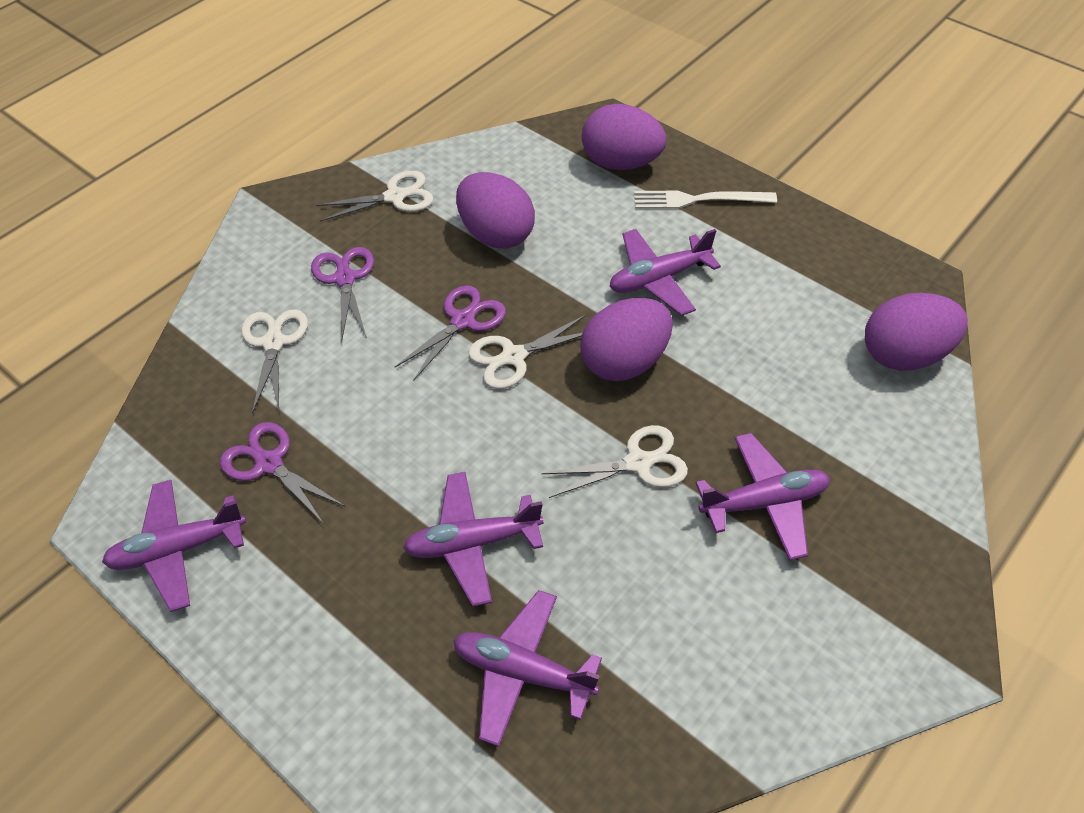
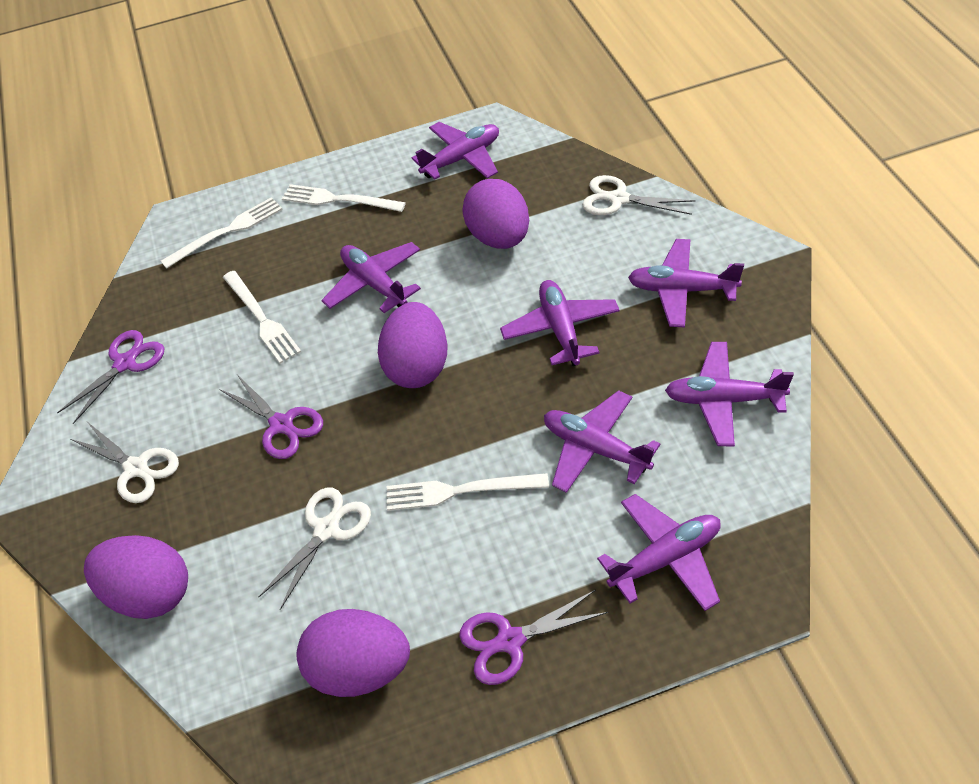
purple plane: [102,480,246,612] [403,472,544,607] [453,590,602,747] [609,229,721,316] [696,433,830,560] = 5 -> [321,242,421,313] [412,122,499,180] [500,280,620,366] [544,390,660,493] [597,494,721,611] [628,239,744,328] [665,342,794,446] = 7
white fork: [634,190,777,209] = 1 -> [161,197,283,269] [223,271,301,364] [282,184,406,212] [387,473,549,511] = 4
white scissors: [241,309,308,413] [316,171,434,222] [468,315,586,389] [541,425,688,498] = 4 -> [70,423,179,503] [259,487,371,610] [582,175,696,215] = 3

